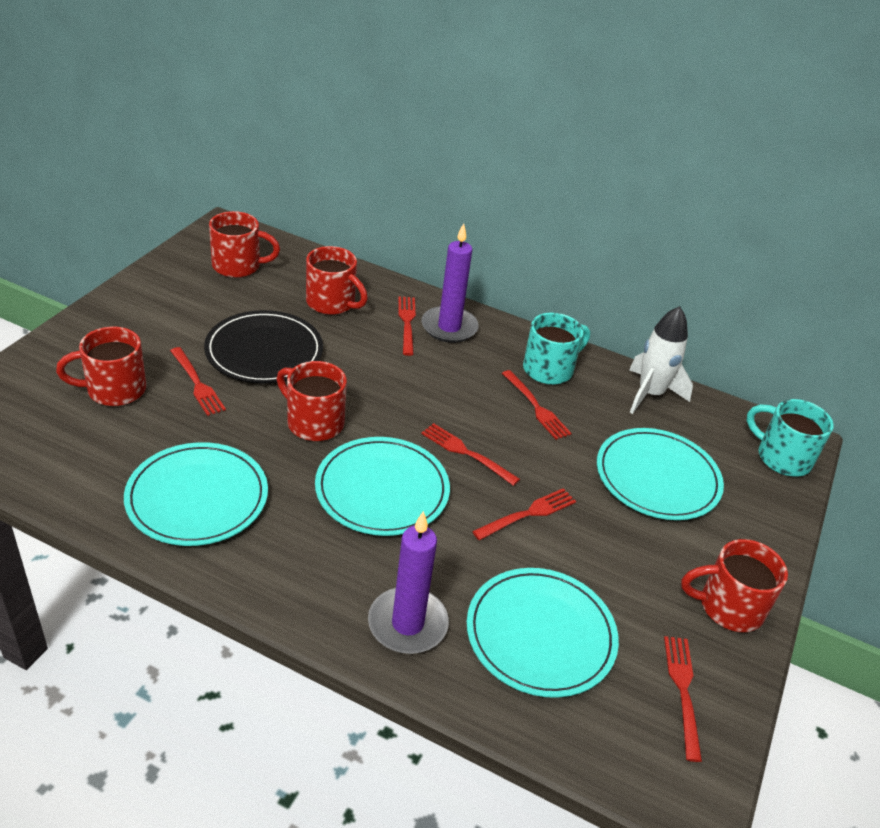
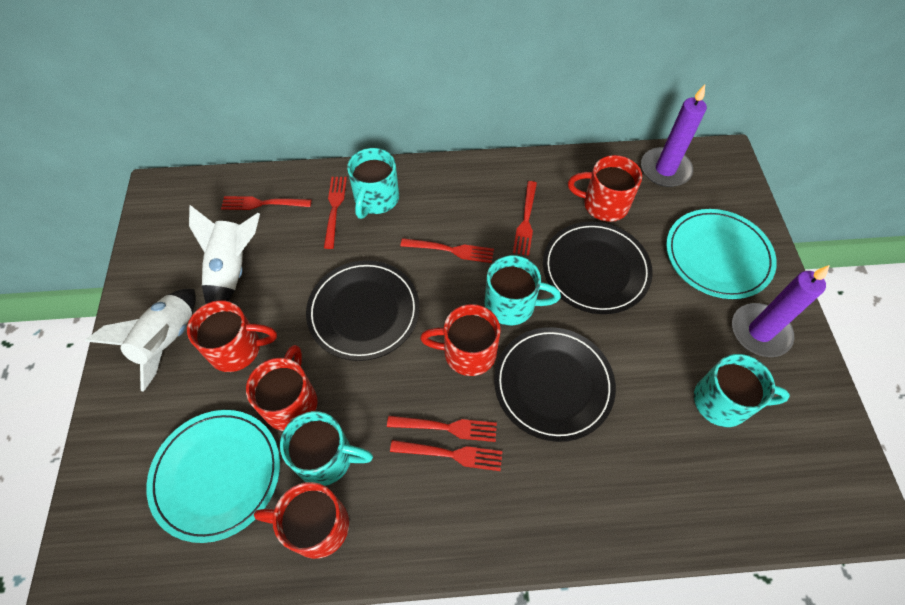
black plate: [204,310,323,384] = 1 -> [306,260,420,361] [494,327,616,442] [543,222,653,314] = 3
turquoise mug: [523,312,590,385] [746,399,834,476] = 2 -> [280,411,373,486] [347,148,399,219] [485,255,561,325] [694,354,790,427] = 4
turquoise plate: [124,442,268,546] [315,437,450,536] [467,568,619,698] [597,428,724,520] = 4 -> [146,410,280,543] [666,209,777,299] = 2
white rocket: [629,306,693,414] = 1 -> [85,289,196,392] [189,205,260,304] = 2

